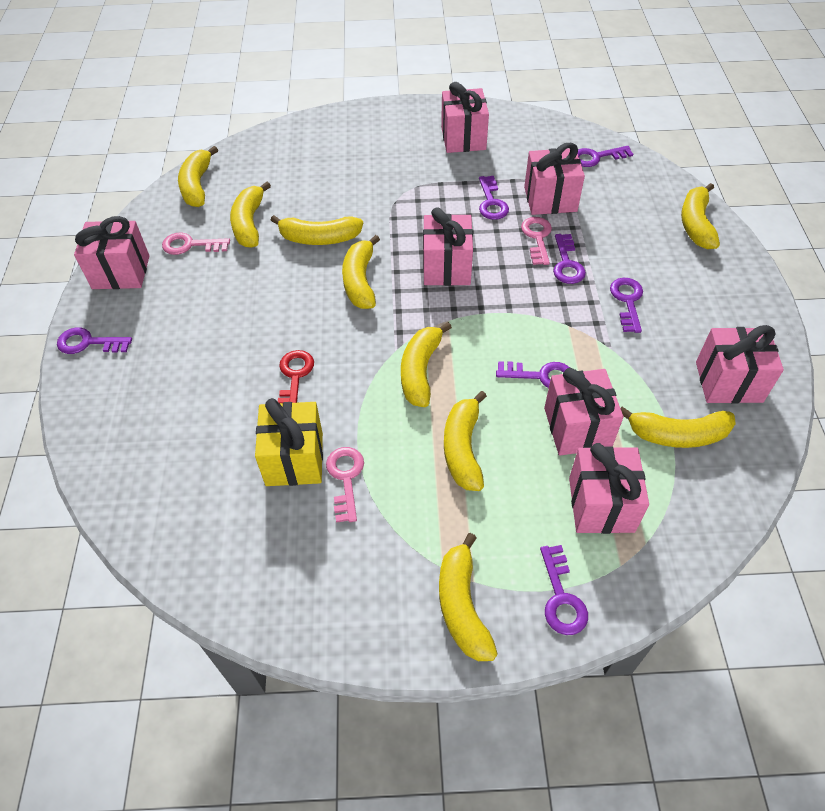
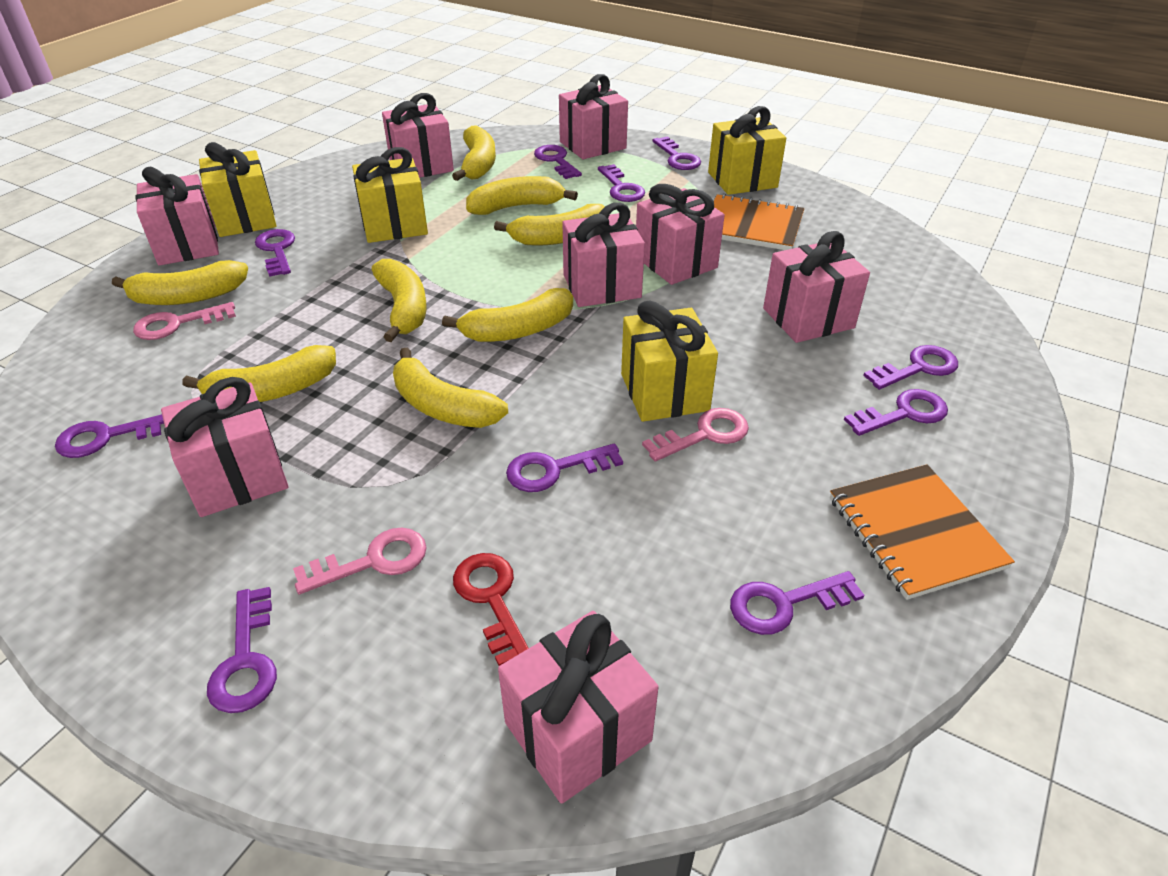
orange notebook: none = 0 -> [714,193,804,250] [830,464,1015,600] = 2
pink gift: [74,216,149,289] [423,207,473,286] [441,82,489,153] [524,143,585,215] [544,368,623,456] [569,443,649,534] [696,325,784,403] = 7 -> [136,167,219,266] [161,377,288,517] [382,93,454,178] [498,611,659,804] [559,74,628,159] [563,203,645,307] [636,184,725,285] [763,231,870,343] = 8
purple key: [57,327,132,354] [479,176,509,220] [496,361,570,388] [540,545,588,635] [553,234,586,284] [578,146,633,167] [610,278,643,333] = 7 -> [55,414,164,458] [207,587,277,713] [255,229,295,277] [506,443,623,492] [534,145,582,179] [598,164,645,202] [652,136,701,170] [730,571,864,635] [844,389,948,436] [863,345,958,390] = 10
yellow banana: [178,146,218,207] [230,182,271,248] [271,215,363,245] [342,235,380,309] [401,322,452,407] [439,533,498,661] [444,391,487,491] [621,407,736,448] [681,183,720,249] = 9 -> [112,260,248,305] [182,345,336,402] [371,259,427,342] [393,347,508,428] [442,288,573,342] [452,126,496,181] [466,176,578,215] [494,204,605,246] = 8
yellow gift: [255,398,323,486] = 1 -> [199,142,276,237] [352,147,428,243] [621,300,718,422] [708,106,786,195] = 4

